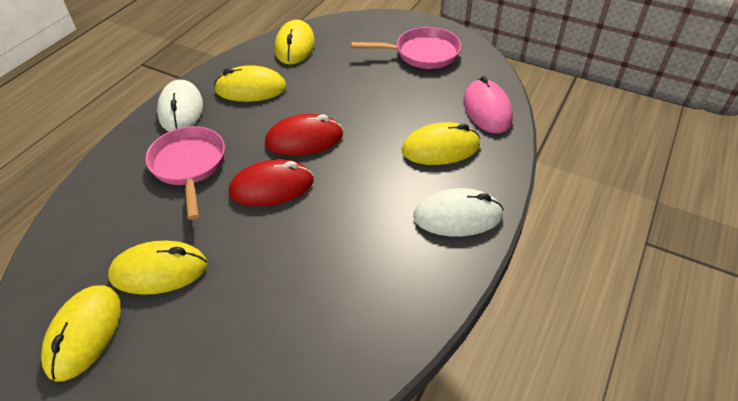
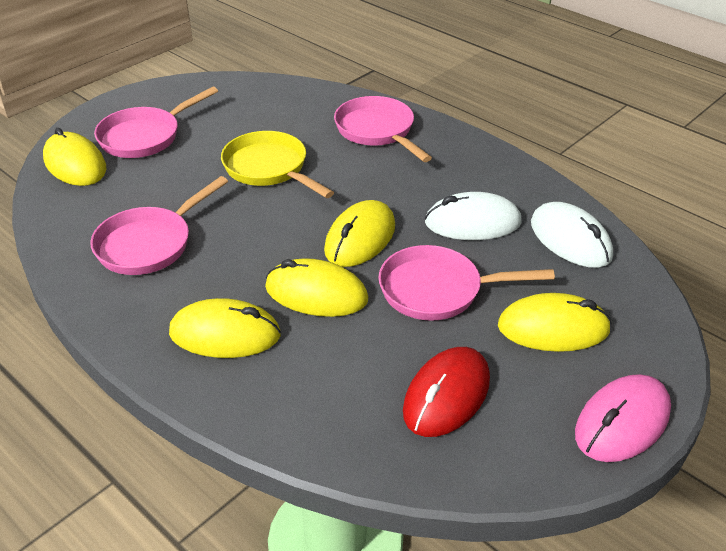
pink pan: [145,126,225,220] [351,27,461,69] = 2 -> [90,176,228,275] [94,87,218,158] [334,96,432,162] [378,245,555,321] = 4
red mouse: [229,159,314,206] [265,114,343,156] = 2 -> [403,347,490,437] = 1
yellow pan: none = 0 -> [221,131,334,198] = 1

